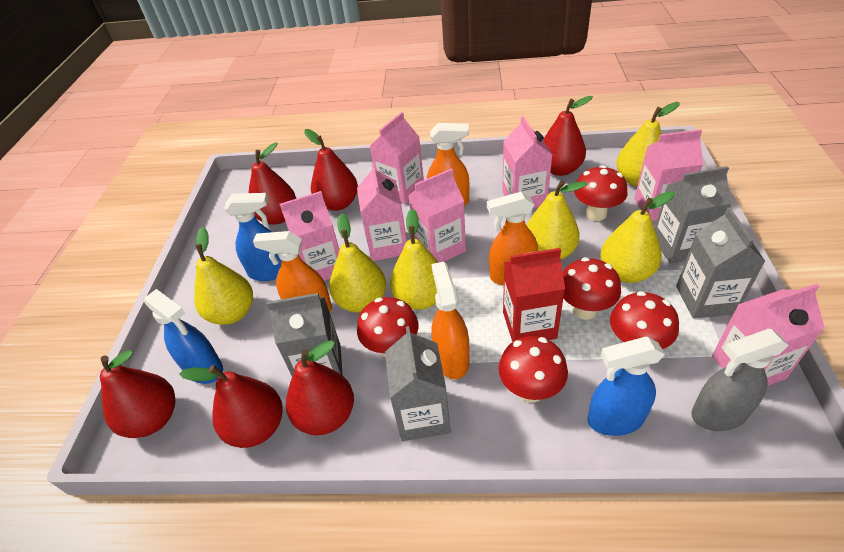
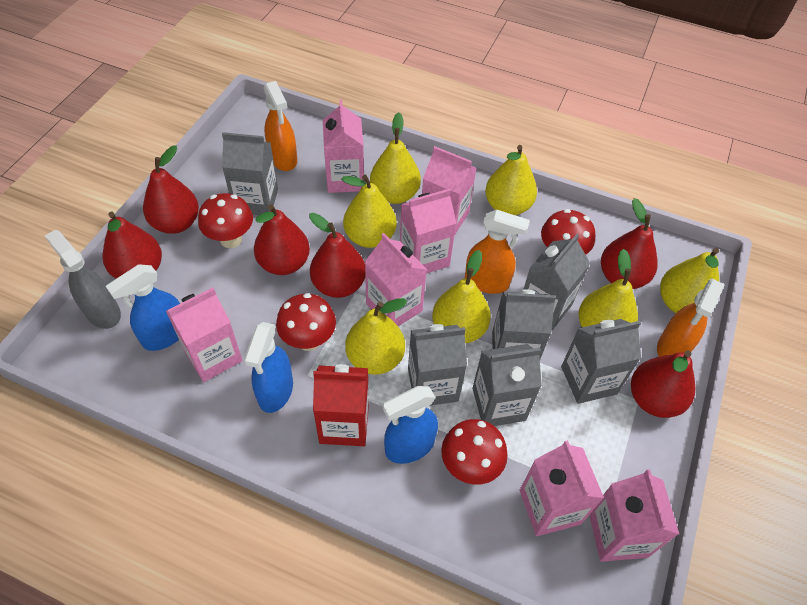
grey carton: [267,293,343,376] [385,326,451,441] [655,166,731,264] [676,207,766,318] = 4 -> [222,132,278,215] [408,324,467,406] [472,344,542,426] [492,290,556,359] [523,234,590,331] [561,319,641,404] = 6
orange spray bottle: [253,231,332,312] [427,123,469,206] [431,262,470,379] [487,192,538,286] = 4 -> [264,81,297,171] [465,210,530,294] [657,279,725,357] = 3
red mushroom: [357,297,419,357] [498,336,568,403] [563,257,621,320] [574,165,627,221] [610,291,679,349] = 5 -> [198,193,253,248] [276,293,336,351] [441,419,508,485] [541,209,595,255] = 4
yellow pear: [194,227,253,325] [329,213,386,312] [390,209,439,310] [527,180,588,259] [600,191,675,283] [616,102,680,186] = 6 -> [342,175,397,248] [345,298,407,375] [370,112,421,204] [432,250,491,343] [485,145,537,215] [579,249,638,327] [660,248,719,313] = 7

